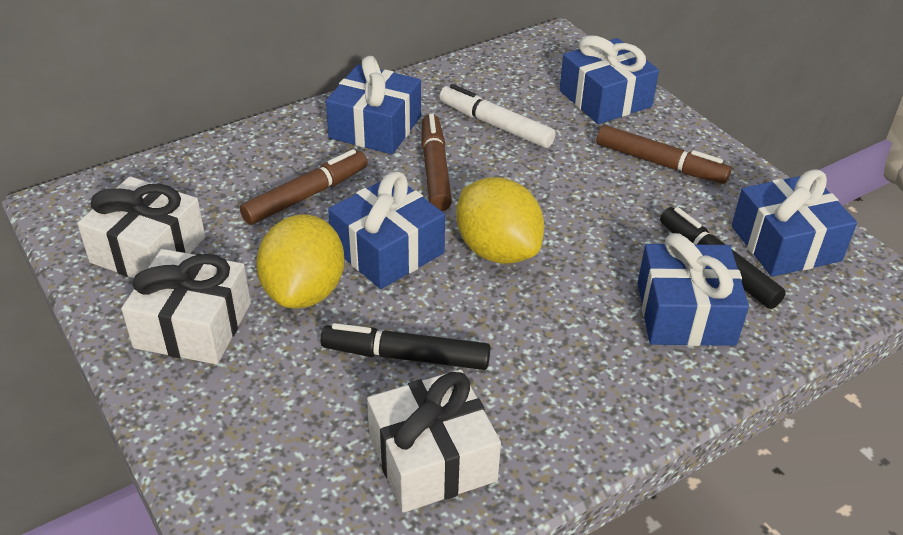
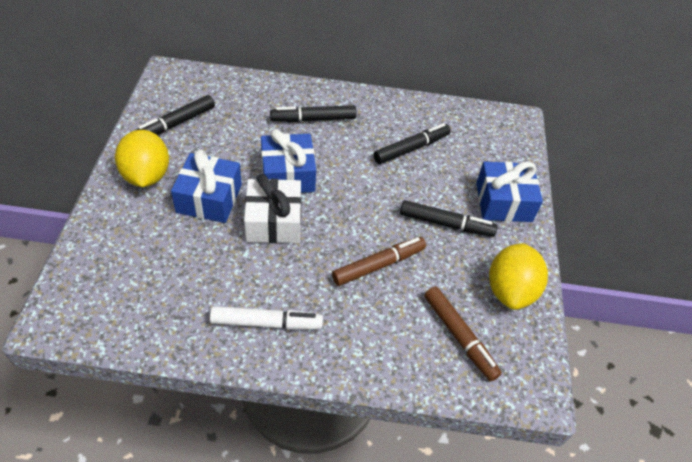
black marker: [320,323,490,370] [660,207,786,309] = 2 -> [136,95,215,135] [270,105,357,122] [374,123,451,164] [400,200,497,237] = 4
blue gift: [326,56,421,154] [328,171,445,289] [559,35,659,124] [638,233,749,346] [731,169,857,277] = 5 -> [171,150,242,223] [261,129,316,193] [476,161,543,222] = 3
brown marker: [240,149,368,225] [422,114,452,211] [597,125,731,184] = 3 -> [332,237,426,286] [424,286,502,381] = 2
white gift: [77,176,205,278] [121,249,251,364] [367,369,501,513] = 3 -> [244,174,301,243] = 1

